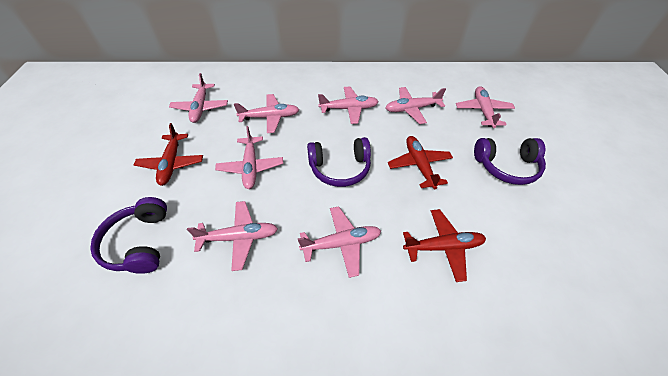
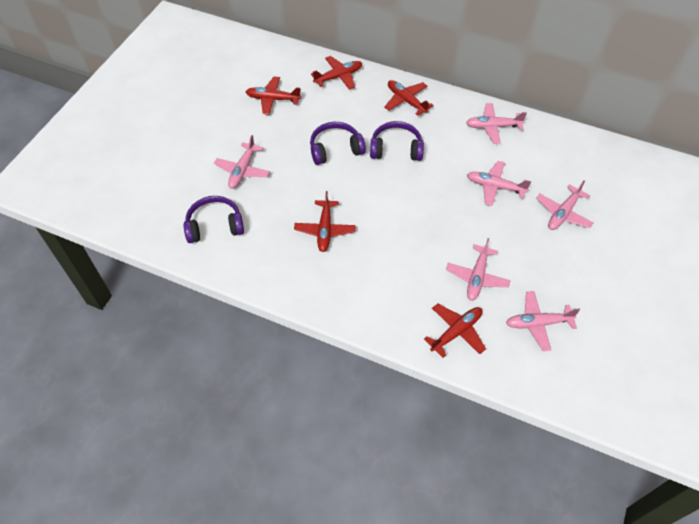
pink plane: [169,73,228,123] [187,201,278,271] [215,126,283,189] [234,94,300,133] [298,206,381,278] [318,86,379,124] [386,87,446,124] [456,86,515,128] = 8 -> [214,135,270,189] [446,238,511,301] [466,103,527,144] [467,161,531,206] [506,291,580,351] [536,180,593,230] = 6
red plane: [134,123,203,186] [388,136,453,189] [403,209,486,282] = 3 -> [246,76,301,115] [294,191,356,252] [311,56,362,90] [385,80,434,116] [424,304,486,358] = 5

